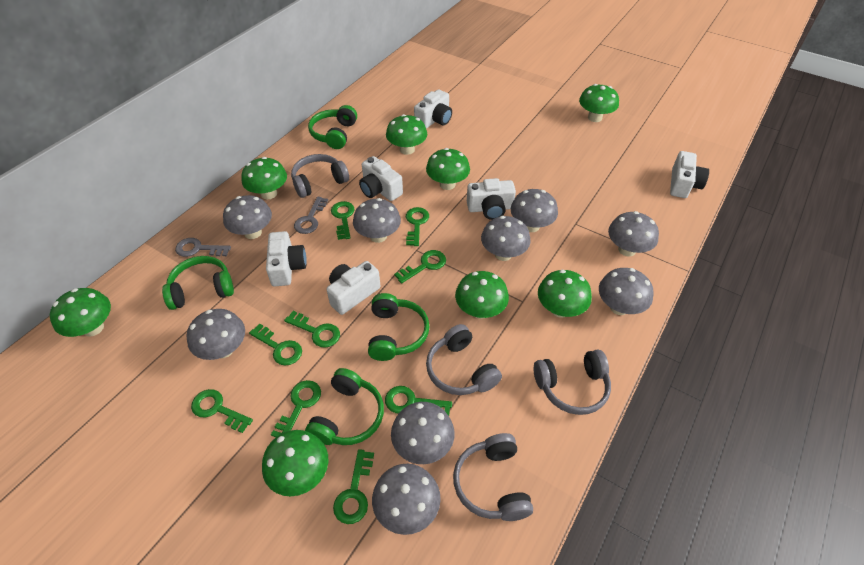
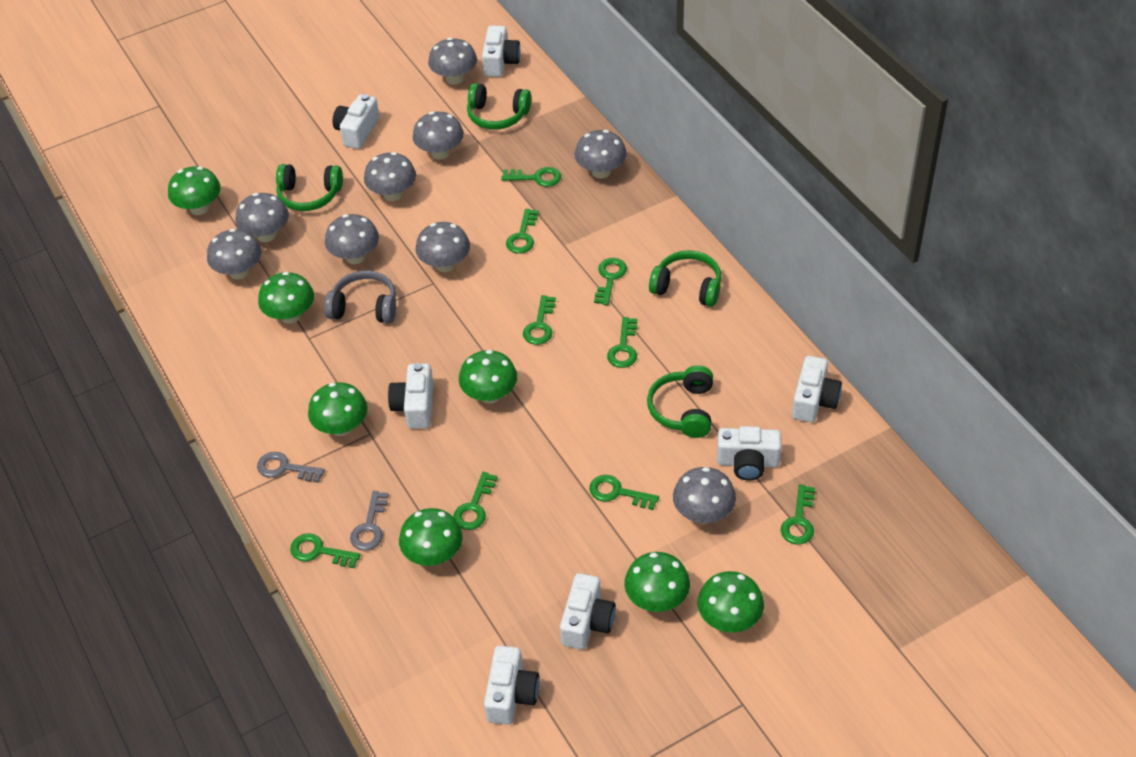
green mushroom: [50,288,111,337] [241,157,287,200] [262,430,328,496] [386,114,427,155] [426,148,470,190] [455,271,509,319] [538,270,592,318] [579,84,619,122] = 8 -> [168,166,221,215] [258,272,314,324] [308,382,368,436] [399,508,463,566] [459,350,517,404] [624,552,690,612] [697,571,764,633] = 7
grey headphones: [291,154,349,198] [426,324,502,395] [453,433,533,521] [534,349,611,415] = 4 -> [324,270,396,323] = 1
white camera: [266,231,307,287] [327,261,380,315] [359,156,403,201] [414,89,452,129] [467,178,516,220] [670,151,709,198] = 6 -> [333,94,380,149] [388,363,434,429] [482,26,521,77] [484,645,539,725] [560,573,616,650] [717,426,781,481] [792,356,842,422] = 7

